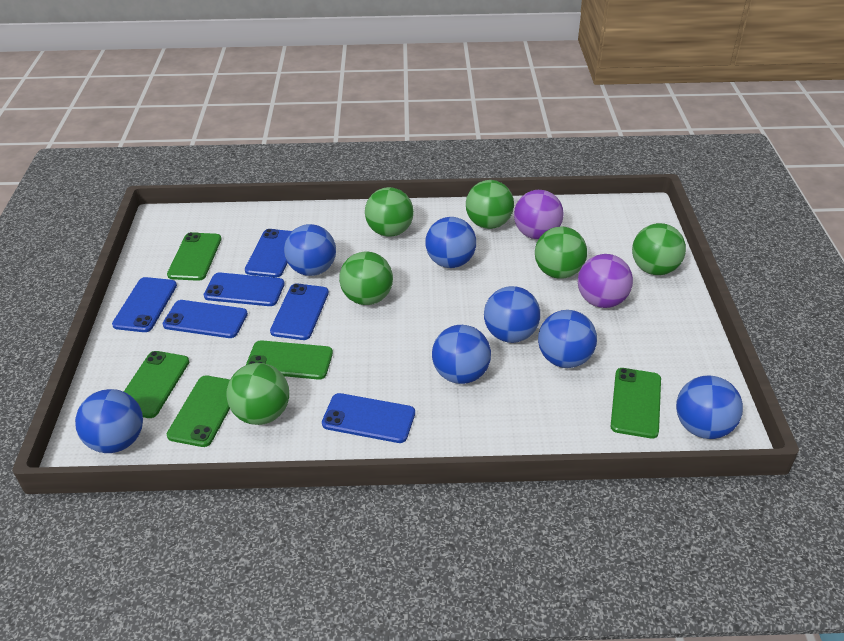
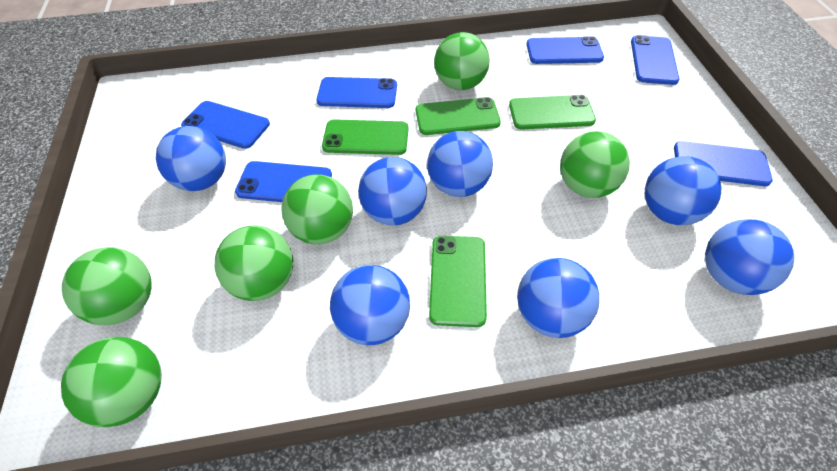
green phone: [124,351,189,418] [167,232,221,281] [167,375,230,447] [246,340,333,380] [611,368,661,439] = 5 -> [322,119,408,155] [416,97,501,135] [429,236,487,327] [509,95,596,130] = 4
purple ball: [514,190,564,239] [578,254,633,308] = 2 -> none = 0

